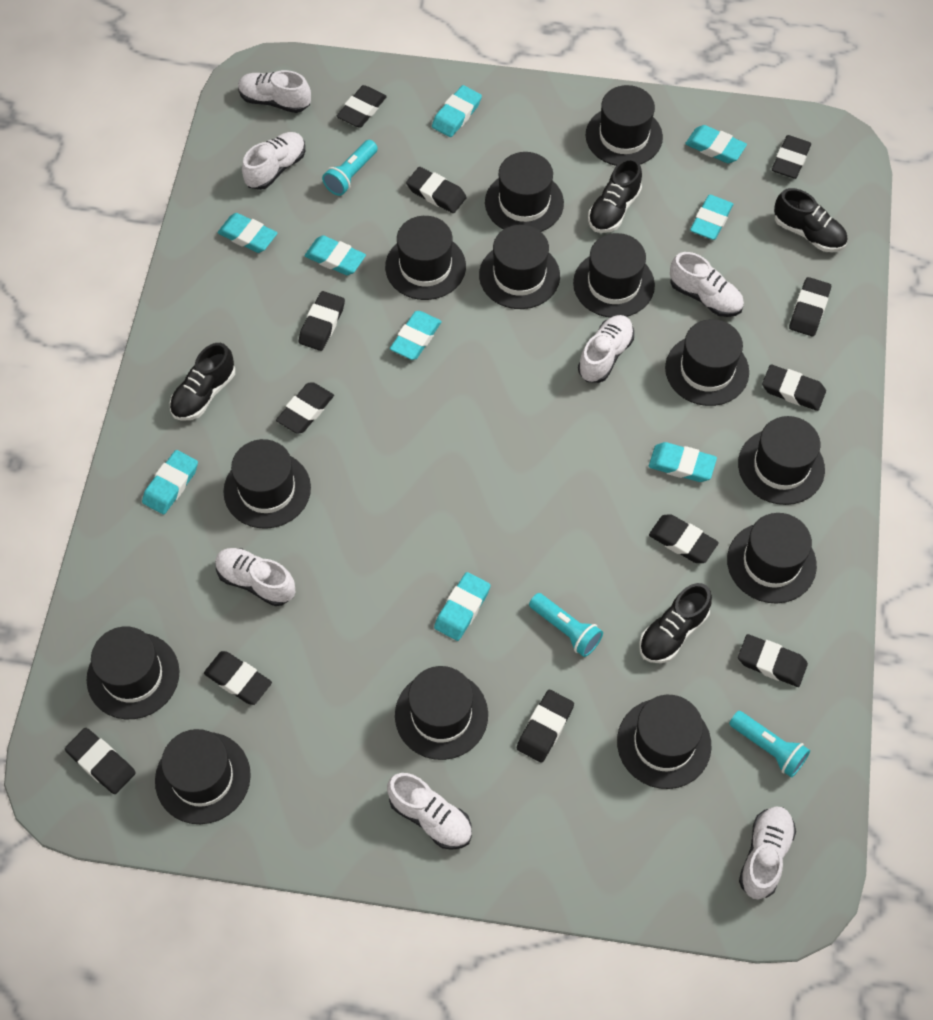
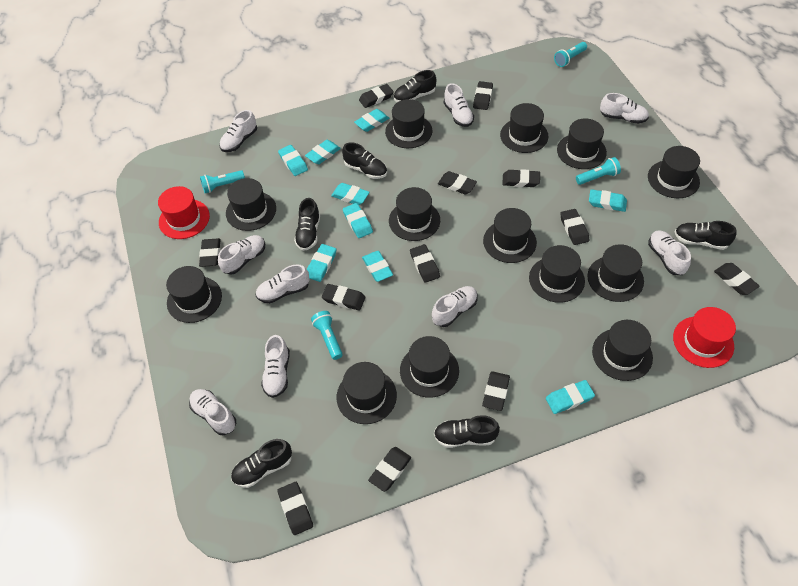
black shoe: [170,343,235,421] [588,158,642,233] [639,583,712,663] [774,188,847,252] = 4 -> [231,439,292,488] [294,198,320,251] [342,142,387,179] [394,70,436,102] [434,415,500,448] [675,221,736,250] = 6
red hat: none = 0 -> [158,186,210,239] [673,307,736,368] = 2
turquoise flashlight: [322,140,378,196] [529,593,603,657] [729,711,810,778] = 3 -> [200,170,245,193] [311,311,343,360] [554,42,587,67] [576,157,621,185] = 4
white shoe: [215,548,295,606] [238,70,311,113] [242,132,305,190] [387,773,472,850] [578,315,634,383] [670,252,744,317] [739,806,796,899] = 7 -> [189,389,236,435] [218,235,265,274] [220,110,257,152] [255,264,310,304] [261,335,290,398] [432,286,478,327] [444,83,474,127] [600,93,649,124] [648,230,691,275] = 9

